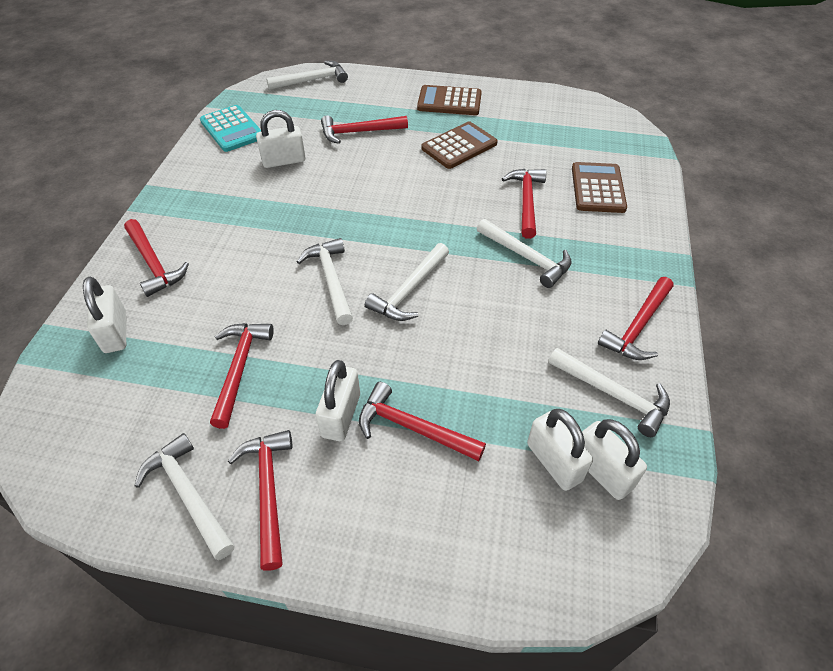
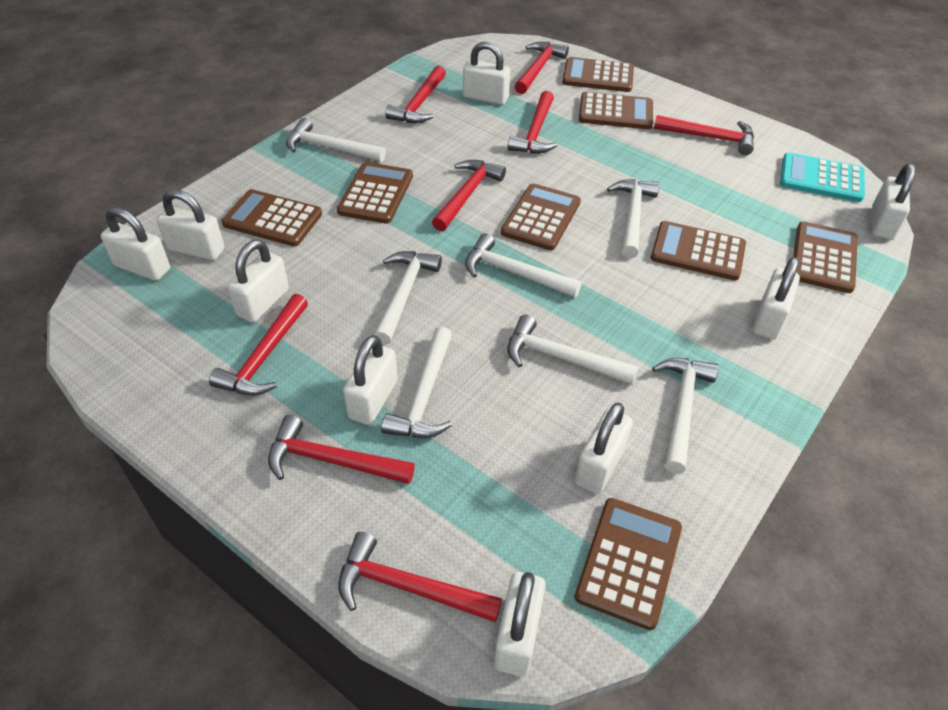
brown calculator: [417,85,482,115] [421,121,498,169] [572,162,627,213] = 3 -> [221,189,322,246] [337,162,413,224] [501,183,581,250] [562,57,634,92] [575,498,682,630] [579,92,653,129] [651,221,746,280] [793,221,858,293] = 8
red hammer: [124,219,189,297] [210,323,274,429] [228,430,293,571] [321,115,408,144] [359,382,486,461] [502,169,547,239] [598,277,673,360] = 7 -> [209,294,308,396] [268,415,415,484] [338,532,502,622] [385,66,446,123] [432,160,506,231] [508,91,558,154] [515,42,569,94] [654,115,754,155] = 8
white hammer: [135,433,235,560] [266,61,348,90] [297,238,353,325] [365,243,449,321] [477,219,572,288] [548,348,670,437] = 6 -> [286,118,386,162] [374,251,442,345] [381,327,452,438] [465,233,582,298] [507,315,638,385] [607,179,660,258] [652,358,719,474] = 7
white padlock: [83,277,126,353] [256,110,306,168] [316,360,360,441] [527,409,593,491] [582,419,647,500] = 5 -> [101,207,170,281] [157,190,224,260] [228,240,289,323] [343,335,397,425] [463,42,510,105] [494,572,546,676] [575,402,633,494] [753,257,800,340] [872,163,915,240] = 9

